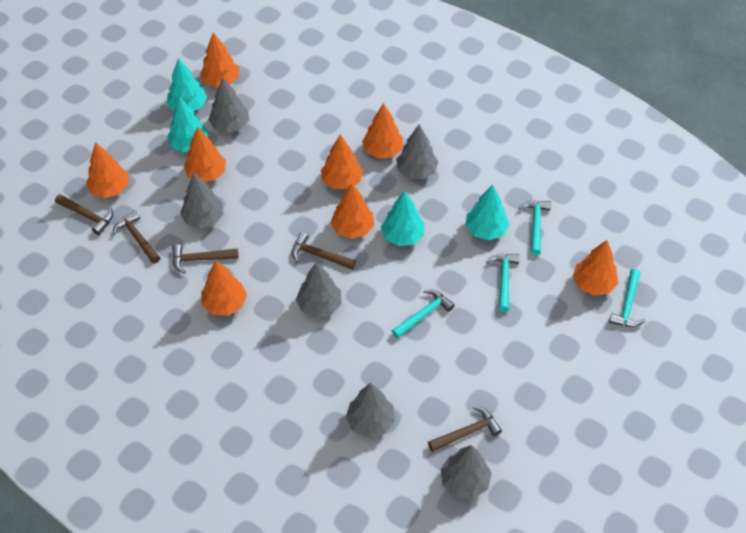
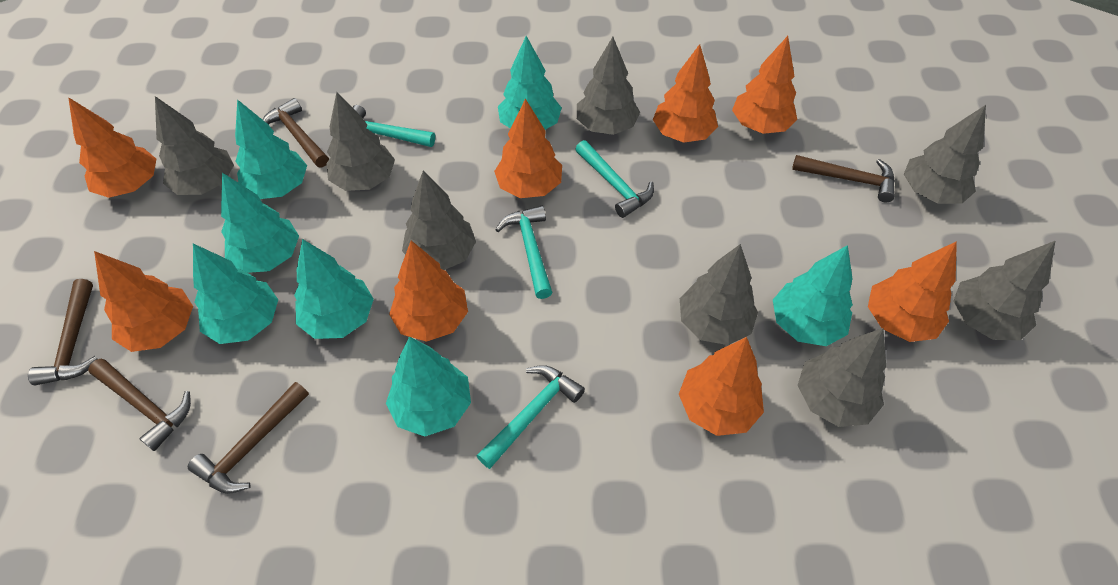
grey tree: [180,173,224,229] [208,77,249,133] [296,262,342,318] [346,383,395,438] [396,124,438,179] [441,445,492,499] = 6 -> [155,96,234,195] [326,92,395,191] [402,170,476,270] [577,37,640,135] [680,244,758,345] [797,328,886,427] [904,105,986,204] [953,241,1055,340] = 8
turquoise tree: [167,58,207,111] [167,97,208,152] [381,190,425,246] [466,184,510,240] = 4 -> [193,243,278,344] [221,173,299,273] [235,99,307,199] [294,239,374,339] [386,336,471,437] [498,36,562,130] [773,245,853,346] = 7

